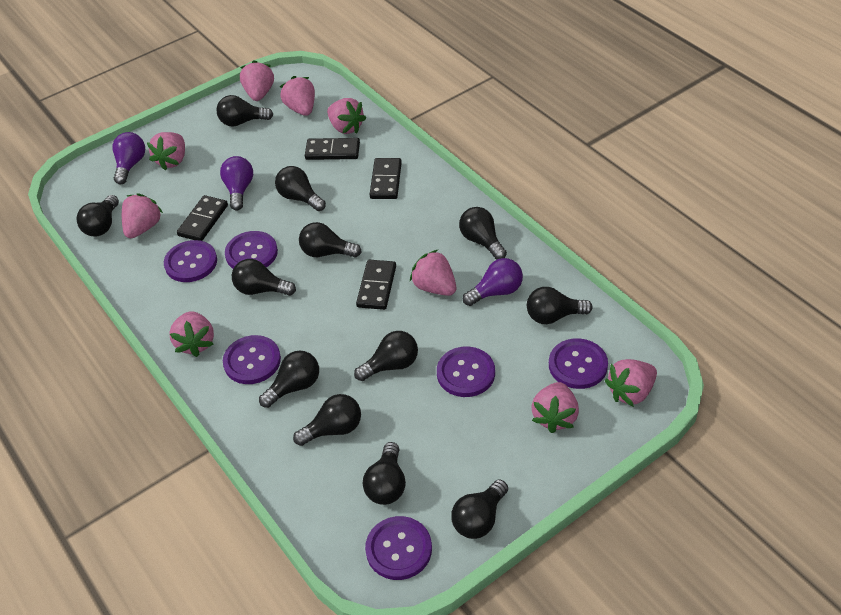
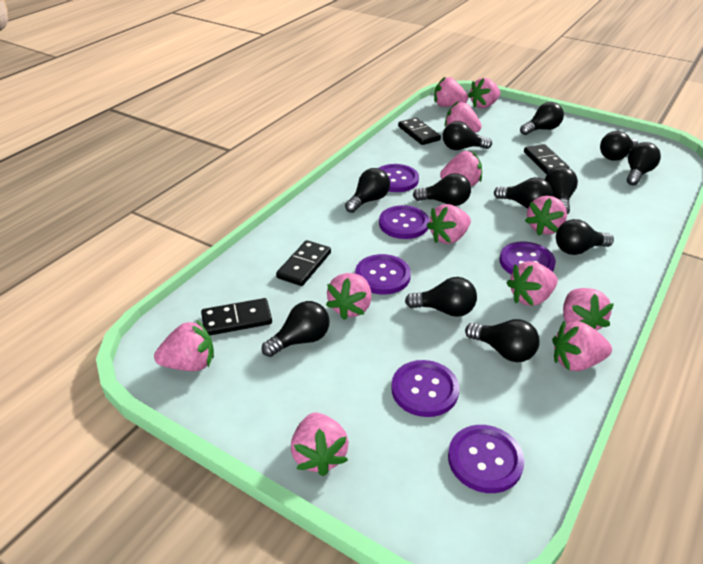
pink strawberry: [122,193,163,238] [147,132,185,170] [169,311,214,357] [240,60,274,101] [280,76,315,116] [327,98,366,134] [410,250,456,296] [531,382,579,433] [605,359,657,407] = 9 -> [154,320,214,371] [291,413,349,476] [326,273,371,320] [427,204,471,244] [434,76,468,107] [440,151,482,186] [445,102,482,133] [468,78,500,108] [507,261,558,306] [525,196,567,236] [552,321,612,371] [563,288,614,331] = 12
purple light bulb: [113,132,145,184] [220,156,253,211] [463,258,523,306] = 3 -> none = 0

